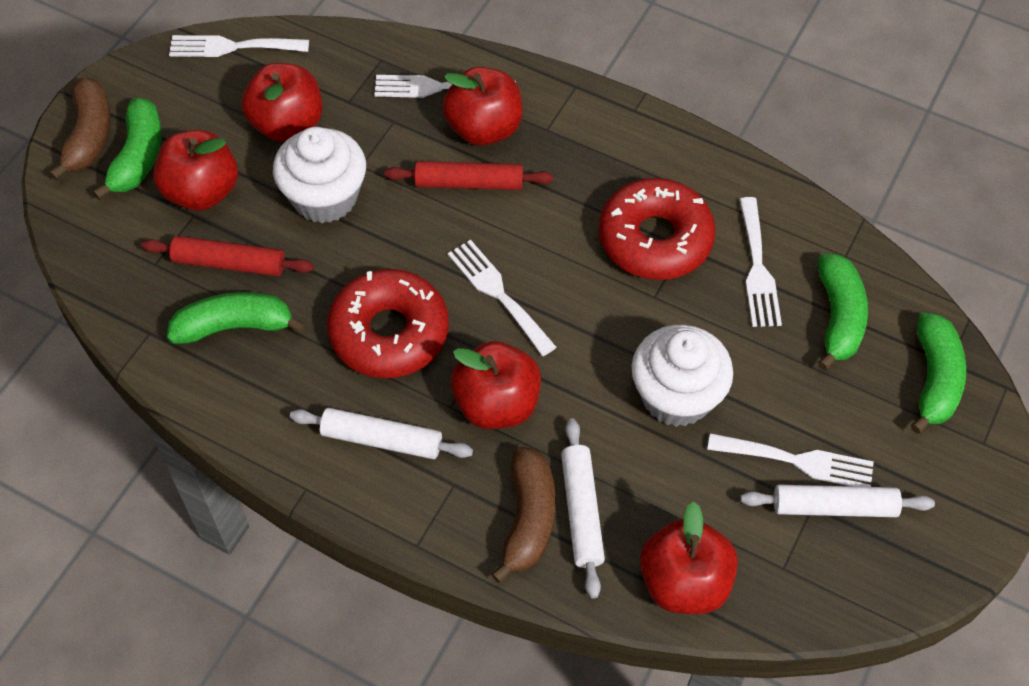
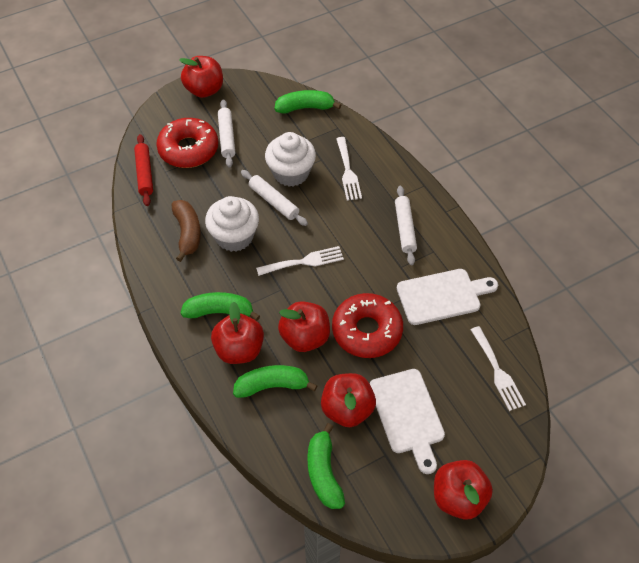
brown banana: [49,78,111,180] [491,447,556,583] = 2 -> [172,200,201,262] = 1
red rolling pin: [141,236,314,276] [384,161,553,190] = 2 -> [134,134,153,206] = 1
white cutting board: none = 0 -> [370,369,445,474] [397,269,498,325] = 2
white fork: [169,35,309,57] [375,75,516,98] [447,240,557,356] [707,433,874,487] [739,197,782,327] = 5 -> [256,246,344,276] [336,137,362,201] [471,326,526,411] = 3

